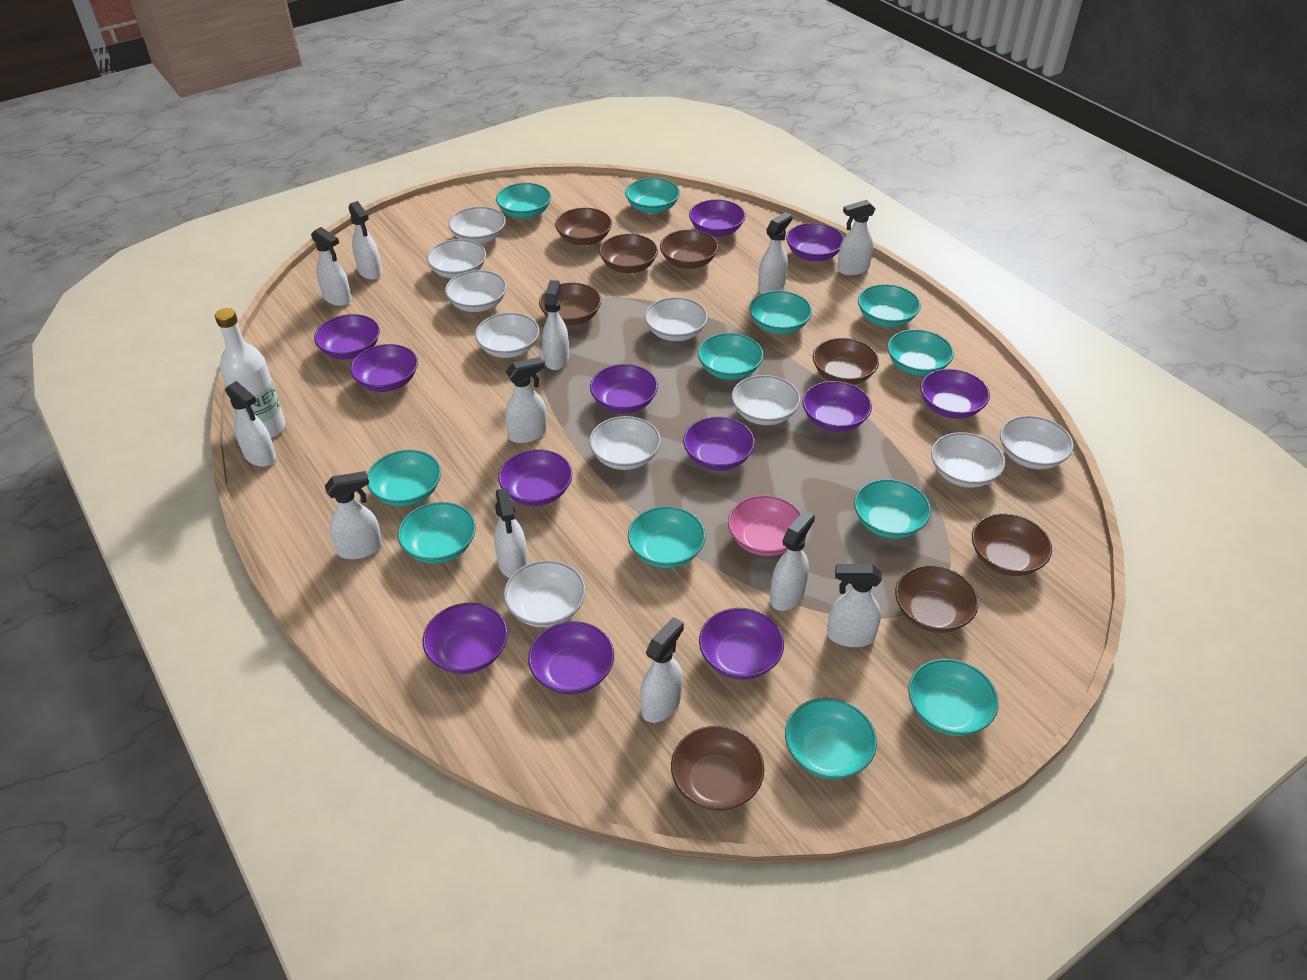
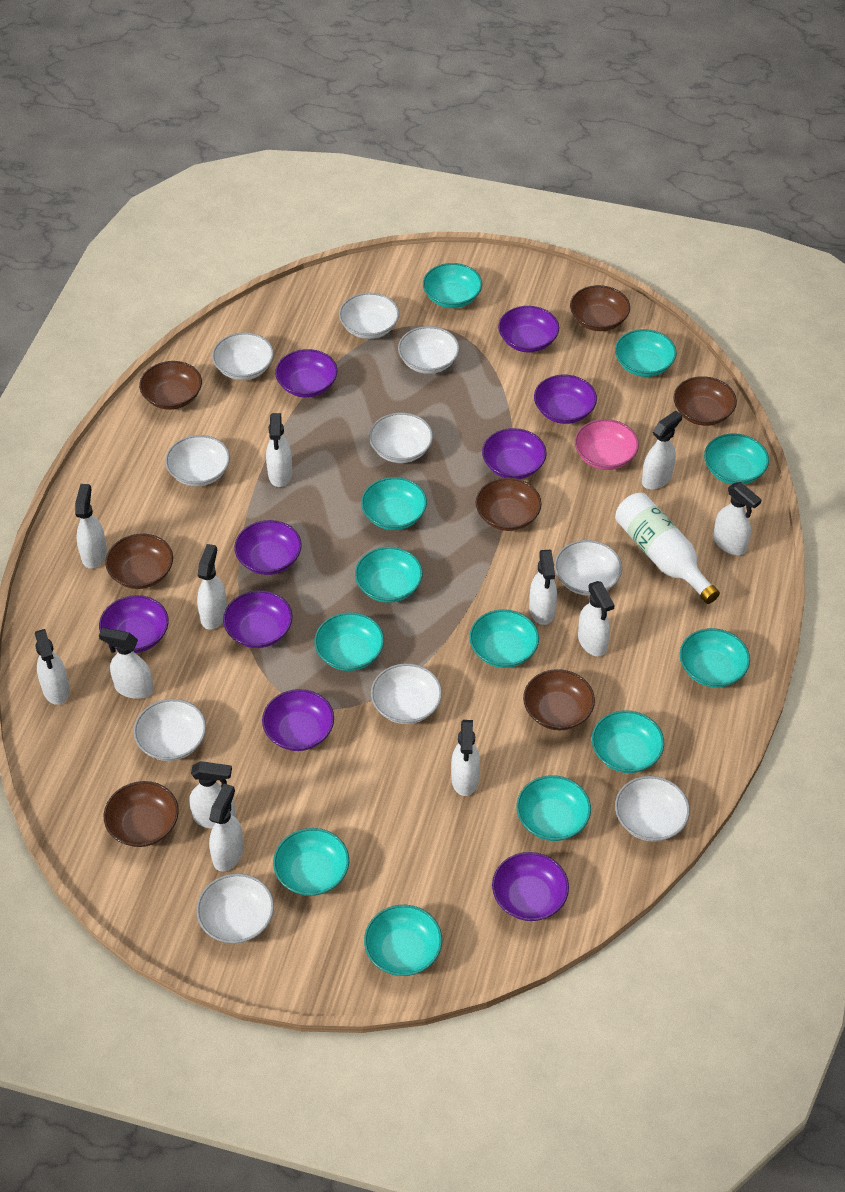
brown bowl: [539,283,601,326] [555,208,612,245] [599,234,658,273] [660,230,718,269] [671,726,764,811] [813,338,879,385] [895,565,979,633] [972,514,1052,576] = 8 -> [104,781,179,847] [105,534,173,589] [139,361,202,410] [476,478,541,531] [523,669,595,730] [570,285,630,331] [673,376,737,426] = 7
purple bowl: [314,314,380,360] [350,344,418,392] [422,603,508,674] [498,449,573,506] [528,621,614,695] [590,364,658,414] [683,417,755,471] [689,200,746,237] [699,608,784,680] [786,223,844,261] [802,381,872,432] [920,369,990,419] = 12 -> [99,595,169,653] [223,590,293,648] [234,520,302,575] [262,689,334,751] [275,349,337,398] [482,428,547,479] [492,852,569,921] [498,306,559,353] [534,375,597,424] = 9

